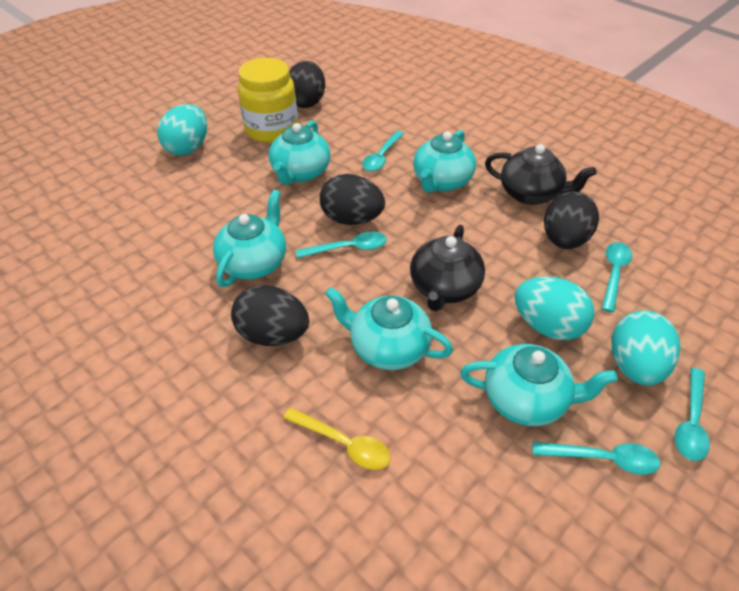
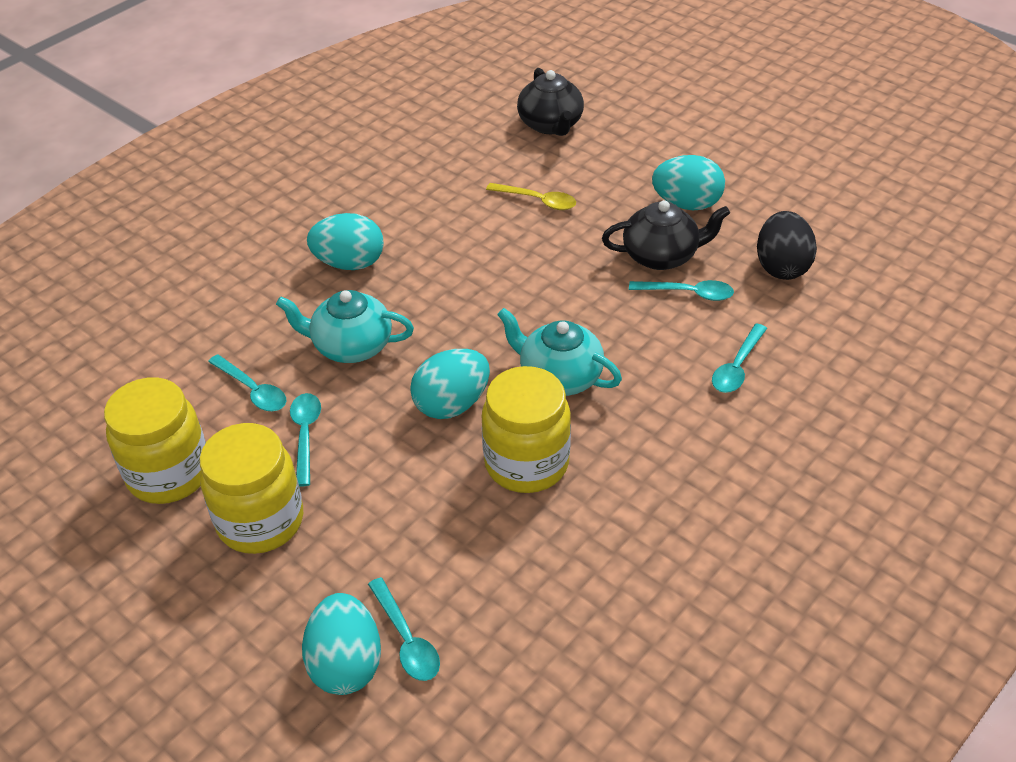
black egg: [231,285,309,346] [289,61,325,108] [320,174,385,225] [544,191,599,249] = 4 -> [757,211,817,280] = 1
turquoise egg: [157,104,207,156] [515,277,594,340] [612,310,680,386] = 3 -> [302,593,381,695] [307,213,384,270] [410,349,490,419] [652,155,725,210] = 4
turquoise teapot: [213,190,286,287] [269,120,330,185] [325,287,453,370] [413,130,476,193] [460,344,618,426] = 5 -> [276,290,414,363] [497,308,622,396] = 2
yellow jar: [238,58,298,143] = 1 -> [104,377,206,504] [199,423,303,554] [482,366,571,493] = 3

